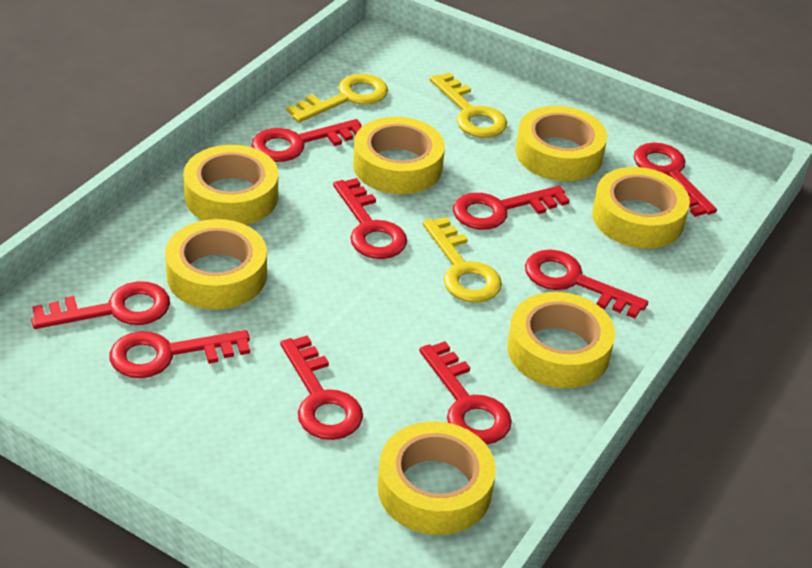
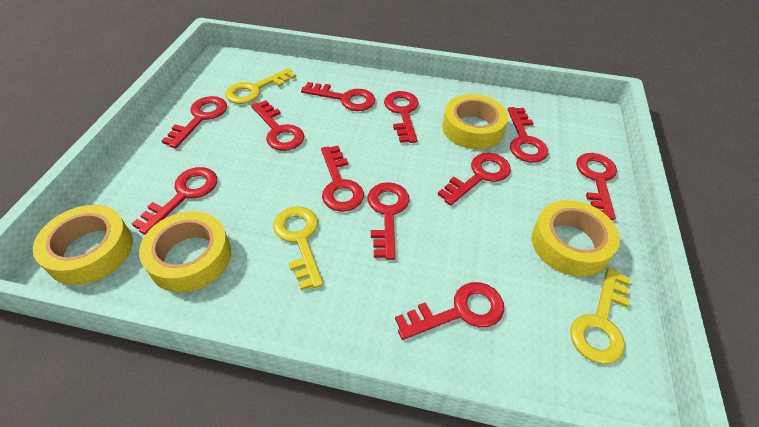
red key: [31,281,170,329] [109,330,250,378] [251,119,361,162] [280,335,363,440] [333,178,407,259] [419,341,512,445] [453,186,570,230] [525,249,648,319] [634,142,717,217] = 9 -> [132,167,217,235] [162,96,227,148] [251,100,304,151] [301,82,375,111] [321,146,364,212] [368,182,409,260] [384,91,419,143] [395,282,504,340] [438,153,511,206] [508,107,548,163] [576,153,617,220] = 11
yellow tape: [165,219,267,309] [183,145,278,225] [353,117,445,194] [378,421,496,535] [507,292,615,388] [516,106,607,181] [592,167,690,249] = 7 -> [33,205,133,285] [139,211,231,293] [442,94,508,149] [532,200,620,277] = 4

